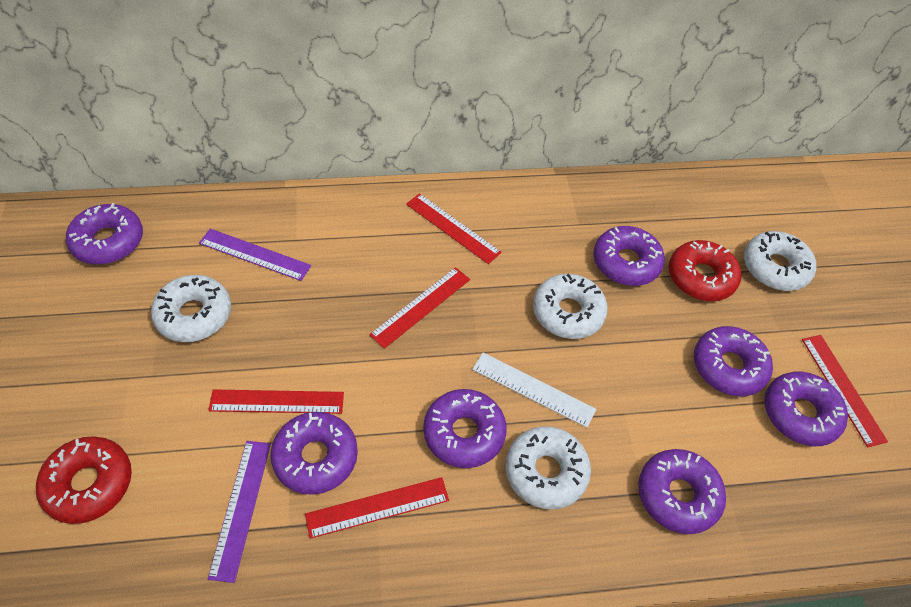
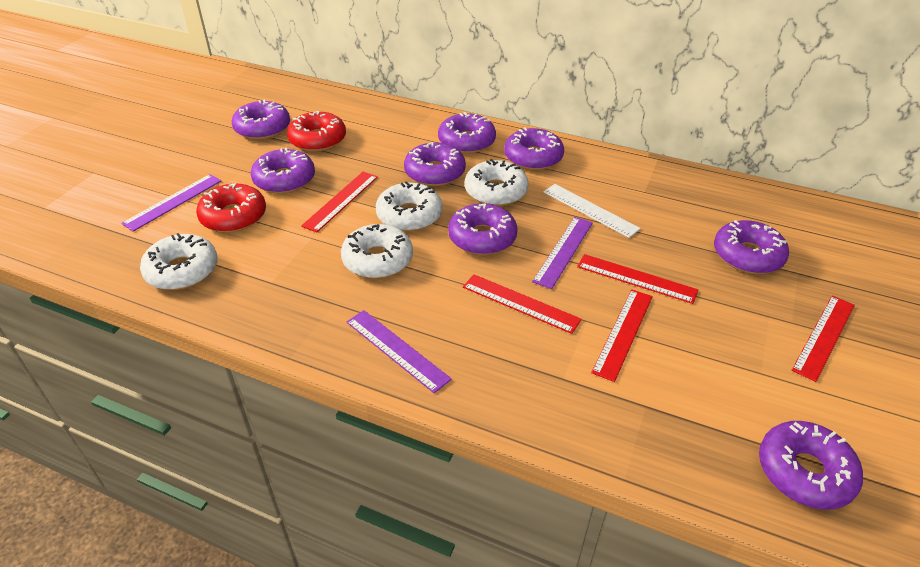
purple donut: [66,203,143,264] [270,412,358,495] [423,389,507,468] [593,226,665,286] [638,449,726,534] [694,326,773,396] [764,372,848,446] = 7 -> [232,100,290,140] [251,148,315,194] [404,142,466,186] [438,112,496,154] [448,203,518,255] [504,127,564,170] [714,220,789,274] [759,421,863,510] = 8
purple ruler: [199,229,311,281] [208,441,271,583] = 2 -> [121,174,221,232] [346,310,452,393] [532,217,593,289] = 3

